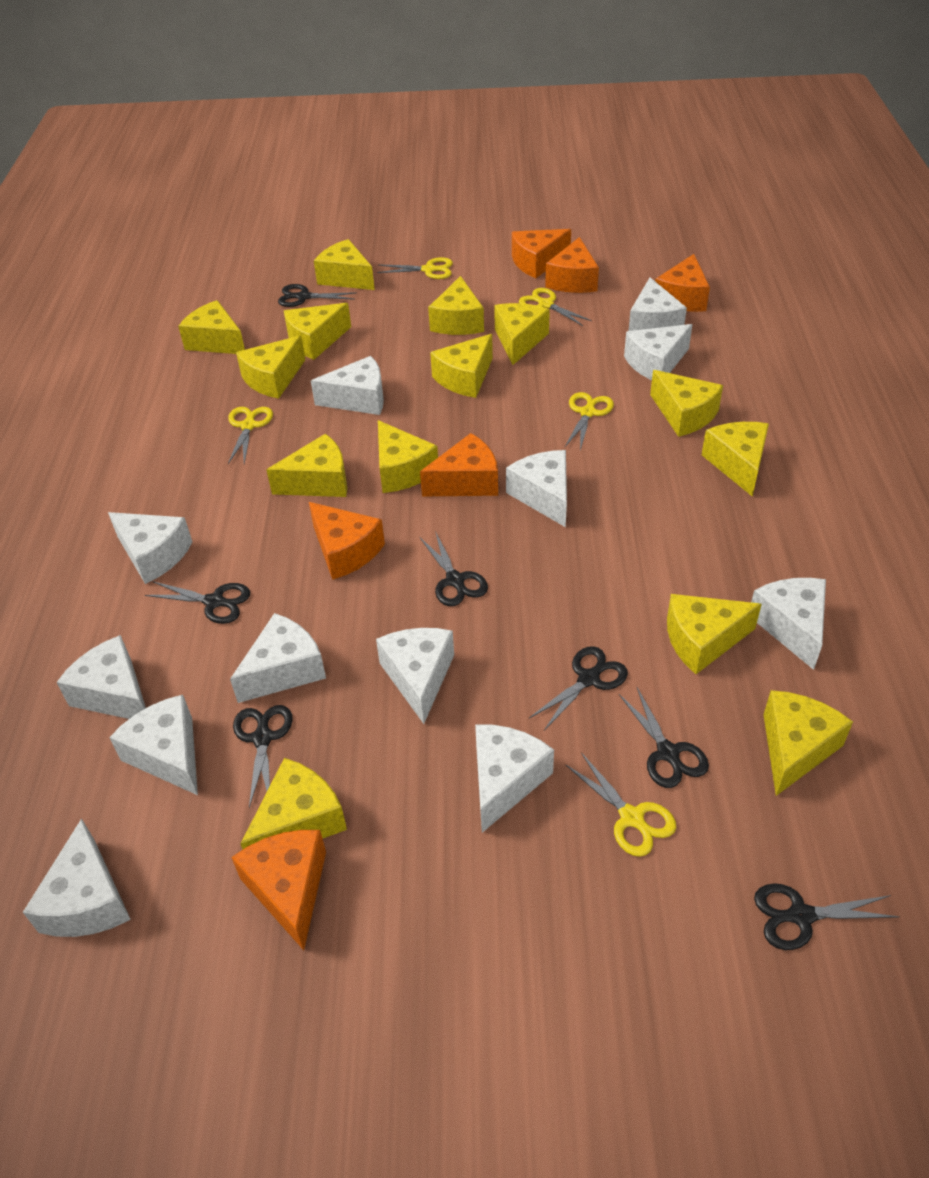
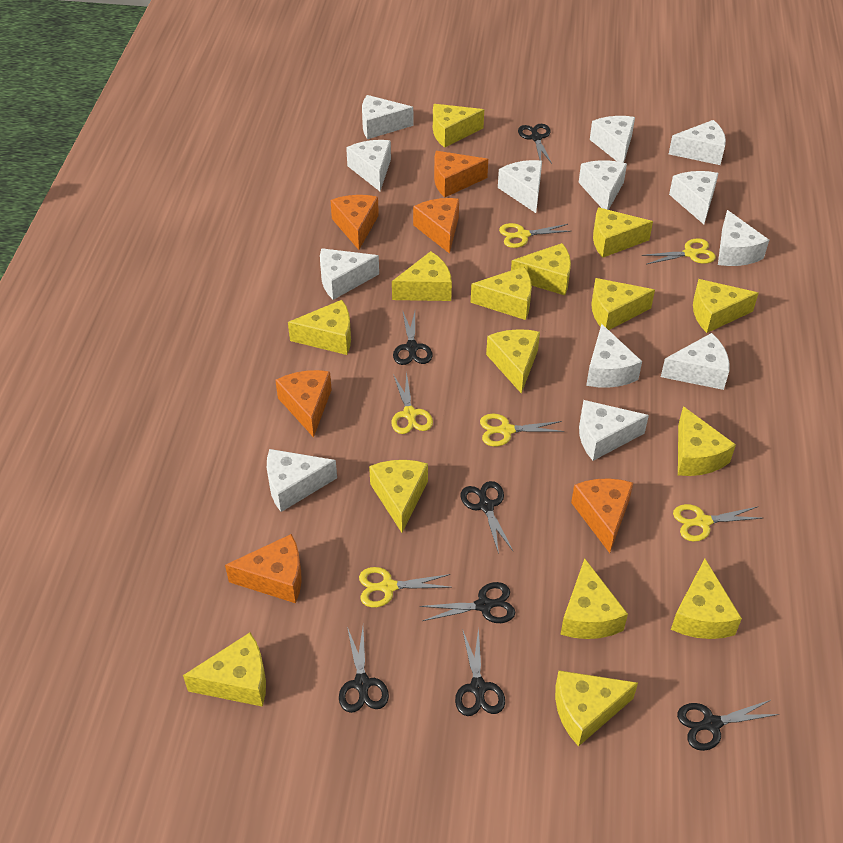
white cheese: [23,818,131,937] [56,635,146,719] [108,512,192,584] [109,695,198,795] [230,613,326,703] [311,356,384,415] [376,628,454,724] [475,724,554,833] [506,450,567,527] [624,324,693,380] [629,278,687,331] [751,578,826,670] = 12 -> [267,449,337,512] [320,248,379,300] [346,140,391,191] [362,95,413,139] [498,160,542,213] [579,160,627,210] [579,400,649,461] [586,324,642,388] [590,116,635,163] [661,333,730,390] [669,120,726,165] [669,171,719,224] [718,210,769,266] = 13
yellow cheese: [178,300,245,354] [236,336,305,399] [241,758,347,849] [267,434,347,497] [284,303,351,360] [314,239,375,290] [378,420,438,493] [428,276,484,335] [430,334,493,398] [494,303,550,365] [650,370,723,437] [667,594,762,674] [702,422,769,497] [764,690,853,796] = 14 -> [183,633,266,707] [288,300,351,355] [369,460,428,533] [392,251,452,301] [433,104,484,148] [471,267,532,320] [486,329,540,394] [511,243,571,295] [555,670,638,747] [560,558,628,639] [591,278,655,330] [593,207,653,258] [671,559,742,639] [678,406,736,476] [693,279,759,333] = 15
yellow scissors: [228,407,273,464] [377,257,453,279] [519,288,592,326] [565,392,614,450] [565,752,676,857] = 5 -> [359,567,452,607] [392,371,433,434] [480,414,564,446] [499,223,571,248] [642,238,716,264] [673,504,763,542] = 6

